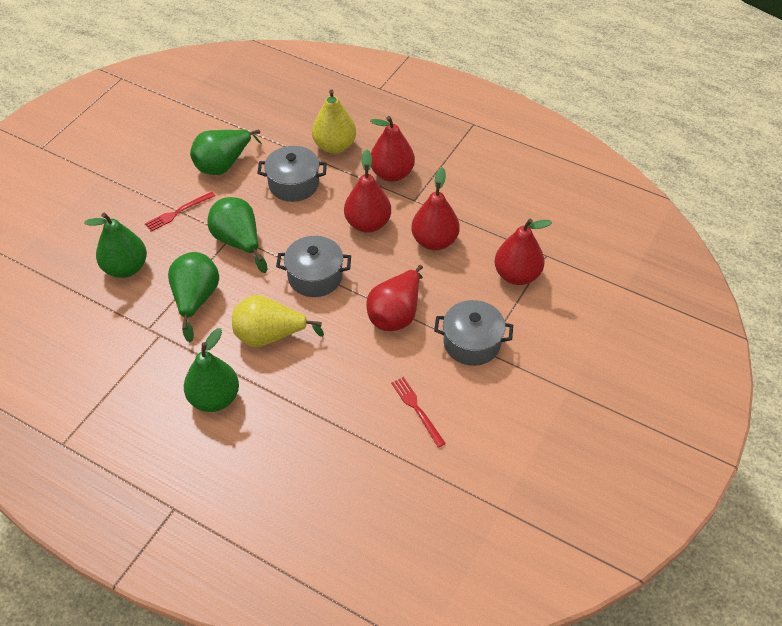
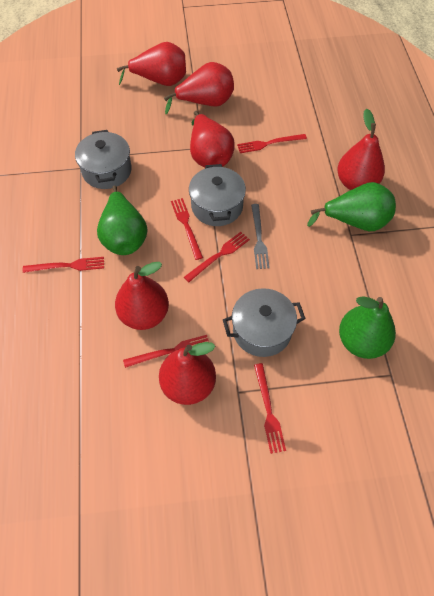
green pear: [84,213,147,278] [168,252,219,342] [184,328,239,412] [190,129,262,175] [207,197,268,273] = 5 -> [97,186,147,255] [307,182,396,231] [339,296,396,359] = 3
grey fork: none = 0 -> [251,204,270,269] = 1
red fork: [145,192,215,232] [391,377,446,448] = 2 -> [23,257,104,273] [123,335,209,368] [171,198,203,260] [184,232,250,282] [237,134,307,153] [254,363,286,454] = 6
red pear: [344,150,391,233] [367,265,423,331] [370,116,415,182] [411,167,460,250] [495,219,552,285] = 5 -> [115,262,169,330] [117,42,186,86] [159,342,216,405] [164,62,234,114] [190,111,235,168] [337,108,385,190] = 6
yellow pear: [232,295,324,347] [312,89,356,153] = 2 -> none = 0

